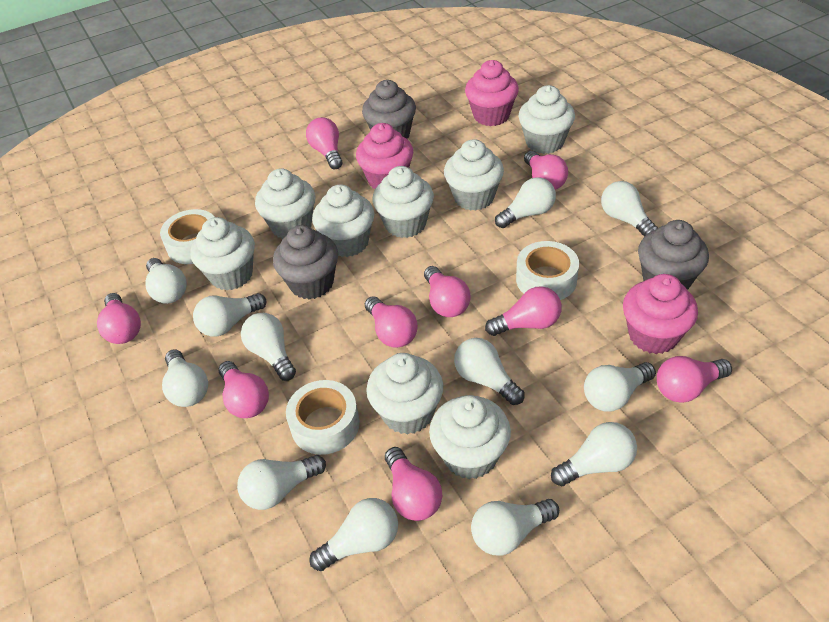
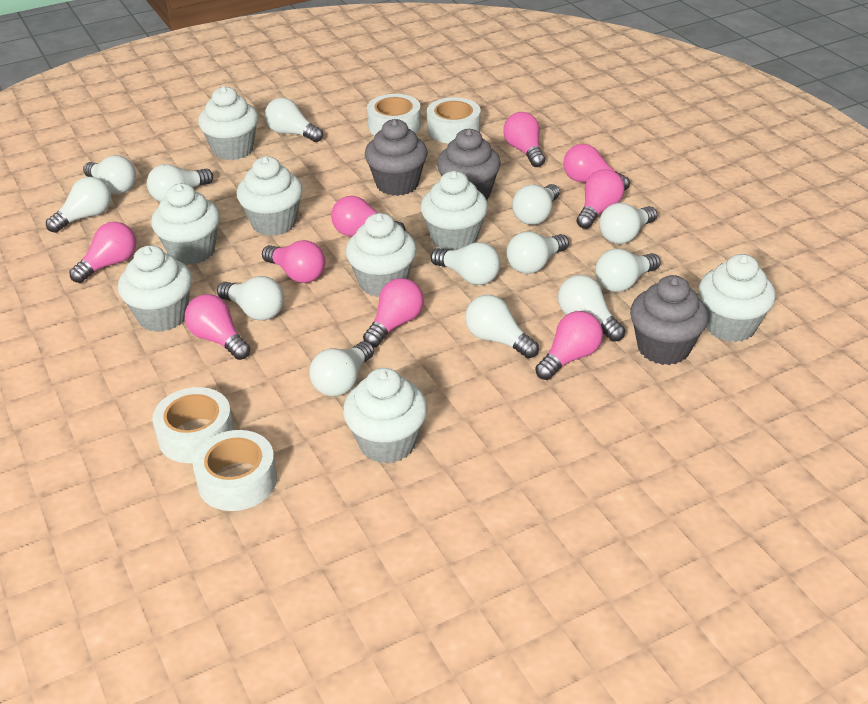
pink cupcake: [356,123,413,189] [465,60,519,126] [623,274,698,354] = 3 -> none = 0
white light bulb: [145,258,187,304] [162,349,208,407] [193,293,266,337] [237,455,326,510] [241,313,296,381] [309,498,398,571] [454,338,525,405] [471,499,559,555] [495,177,556,228] [551,422,637,486] [584,362,656,411] [601,181,658,237] = 12 -> [46,177,111,233] [83,155,136,194] [147,164,213,202] [217,276,284,321] [265,98,323,142] [310,341,374,396] [431,242,500,285] [465,295,539,359] [506,231,569,274] [512,184,560,225] [558,275,625,342] [595,248,661,292] [599,203,657,244] = 13
white tape: [160,209,214,264] [286,380,360,455] [516,241,579,300] = 3 -> [152,387,234,463] [193,430,277,511] [367,94,421,136] [427,97,481,144] = 4

